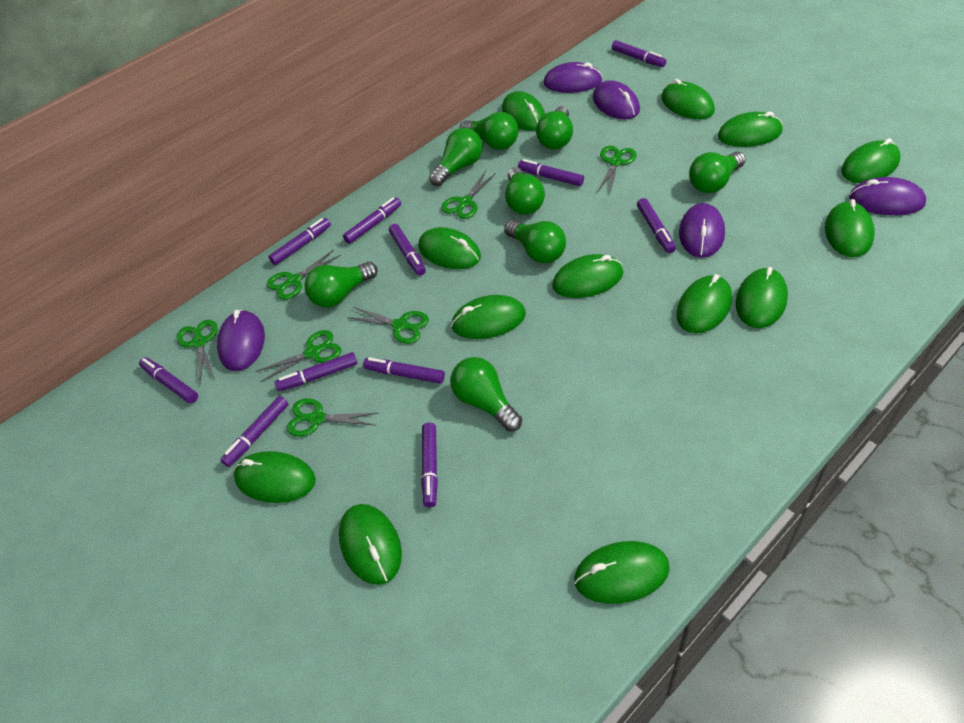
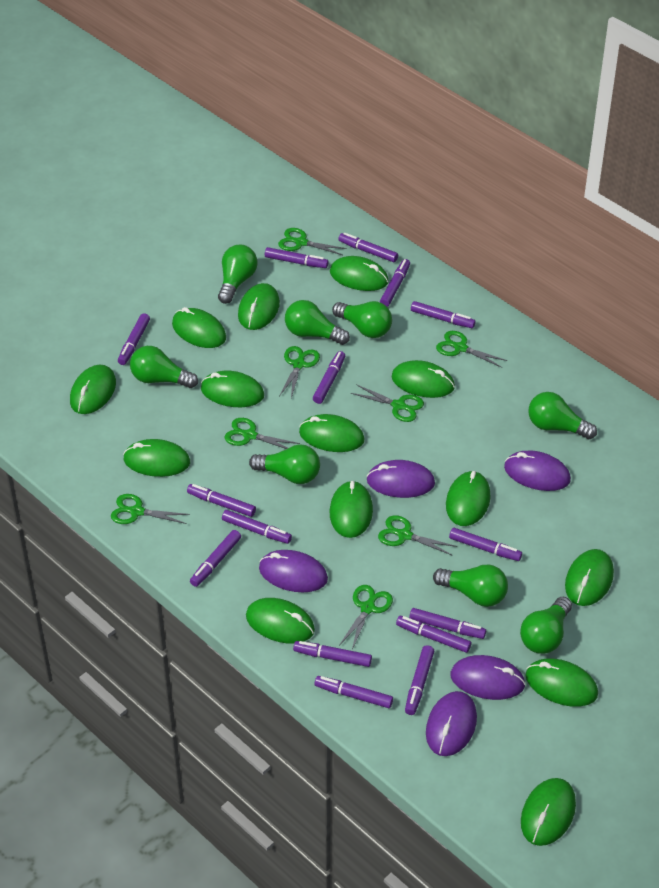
green mouse: [234,451,316,503] [339,504,402,585] [418,227,481,269] [451,295,526,339] [502,91,545,131] [552,254,623,298] [574,541,670,604] [661,79,715,119] [677,274,732,333] [718,112,783,147] [735,267,788,328] [825,199,875,257] [841,138,900,183] = 13 -> [70,365,116,414] [123,439,190,477] [172,307,226,348] [201,371,264,407] [238,283,280,330] [246,598,315,644] [299,414,364,452] [330,256,389,291] [330,481,373,538] [392,360,455,398] [446,471,491,526] [521,778,576,846] [525,658,598,707] [565,549,614,606] = 14
green scissors: [177,320,218,383] [255,330,341,383] [267,249,341,300] [287,398,378,437] [347,307,429,344] [441,171,496,219] [597,146,637,193] = 7 -> [111,494,190,524] [225,418,300,449] [278,228,347,255] [279,346,320,398] [339,585,393,650] [351,384,424,422] [378,515,457,556] [436,331,507,368] = 8
purple marker: [139,357,198,403] [220,396,288,467] [269,218,331,265] [275,352,357,391] [343,197,401,244] [363,357,445,384] [389,224,426,276] [421,423,438,508] [518,159,584,186] [612,40,666,67] [637,198,676,253] = 11 -> [118,313,150,365] [187,484,256,517] [190,530,241,587] [222,510,292,544] [265,247,329,268] [293,641,372,667] [313,351,345,404] [315,676,393,708] [338,233,398,262] [380,259,410,307] [396,616,471,653] [405,645,434,715] [409,608,486,639] [411,301,476,328] [449,528,522,561] = 15

